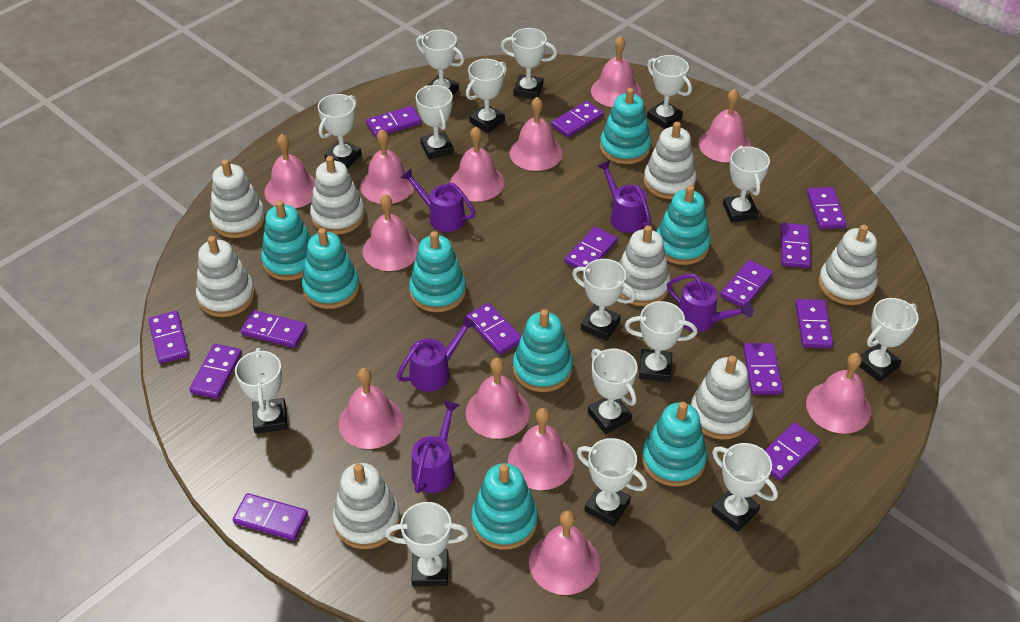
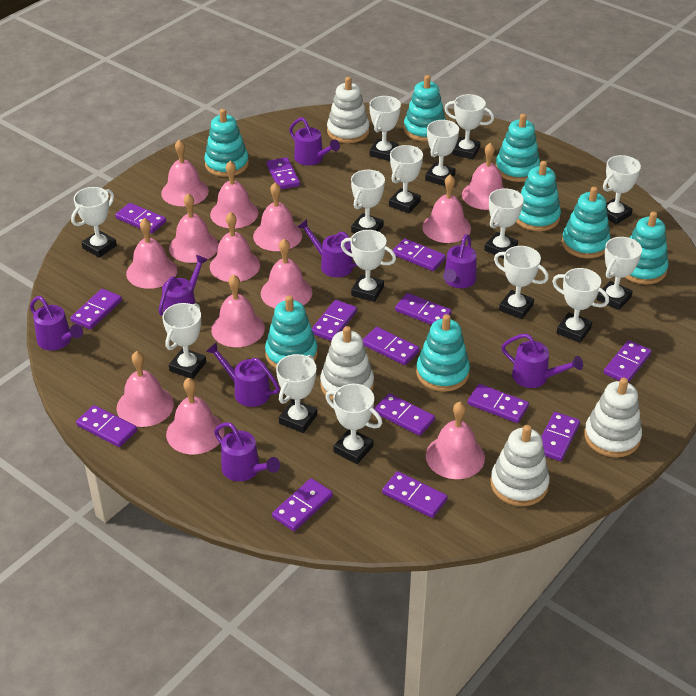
pink bell: [264,134,315,209] [339,368,404,449] [360,129,414,204] [363,194,419,271] [450,127,505,201] [466,358,530,439] [508,408,575,490] [510,97,562,171] [529,511,600,595] [591,36,641,107] [698,89,751,162] [806,353,871,434] = 12 -> [117,351,174,427] [126,218,177,289] [161,139,209,206] [166,378,225,454] [169,194,219,263] [210,161,259,228] [210,212,260,282] [211,274,265,347] [253,182,302,251] [261,239,312,308] [422,174,471,243] [426,402,485,479] [462,143,504,210] = 13
purple watering can: [397,316,476,392] [401,169,476,232] [412,401,459,493] [598,160,651,233] [667,274,753,332] = 5 -> [30,296,83,350] [158,255,208,316] [206,342,280,407] [214,422,280,481] [289,117,340,166] [298,219,357,277] [443,234,477,288] [501,334,583,388] = 8
white stacking toy: [196,236,255,317] [210,159,265,238] [310,156,365,235] [333,463,400,549] [619,225,671,306] [644,122,697,199] [691,356,753,440] [818,224,878,305] = 8 -> [320,326,374,401] [327,77,369,143] [490,425,550,506] [584,378,642,457] = 4

